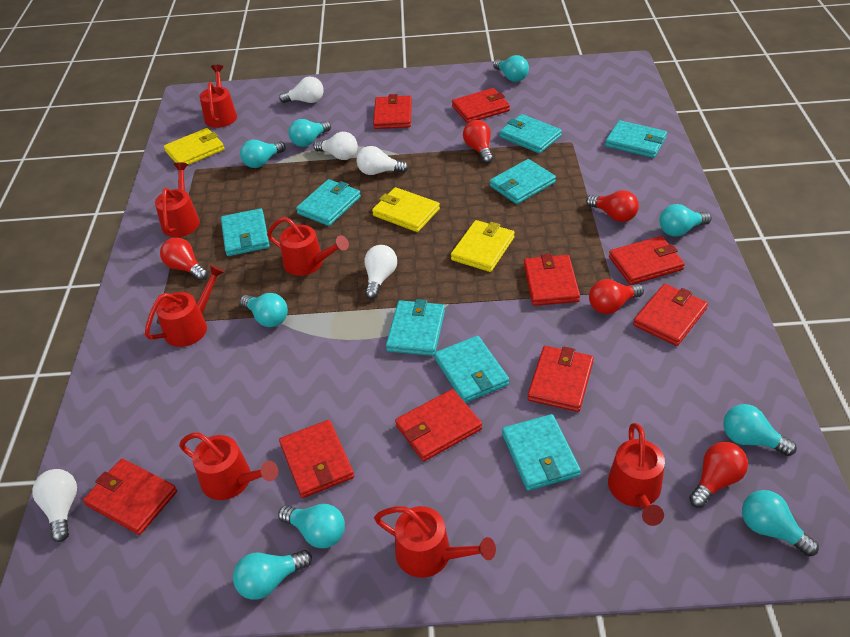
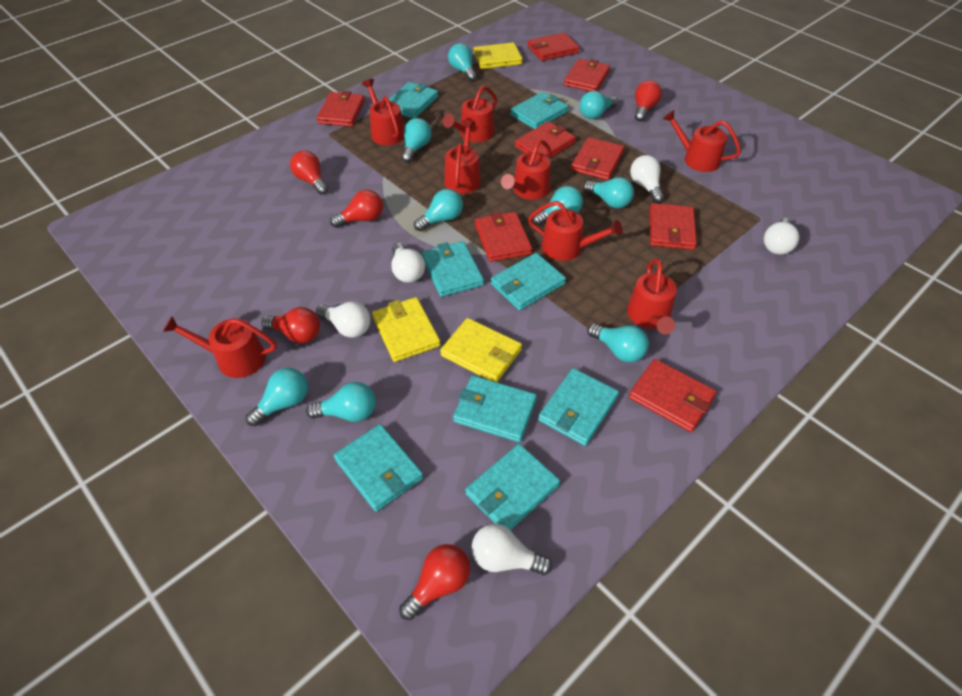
red wallet: [83,458,177,535] [279,420,354,498] [373,94,412,129] [395,389,482,461] [452,88,510,123] [524,254,580,306] [528,346,594,412] [609,236,685,285] [633,284,708,346] = 9 -> [317,91,365,127] [475,212,532,262] [515,121,576,158] [528,33,579,61] [564,59,610,91] [571,137,624,180] [629,359,716,432] [650,203,697,250] = 8
red watering can: [145,265,225,347] [155,162,200,237] [179,432,278,500] [200,65,237,128] [267,217,349,276] [374,506,496,578] [608,423,665,526] = 7 -> [163,316,277,378] [362,79,405,145] [443,86,497,142] [444,120,481,194] [501,140,551,200] [528,201,623,261] [627,259,677,334] [663,110,741,172] = 8

